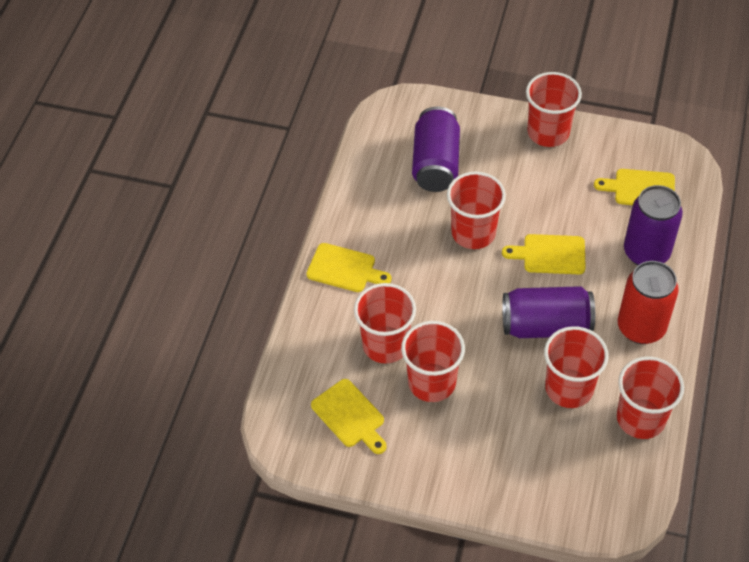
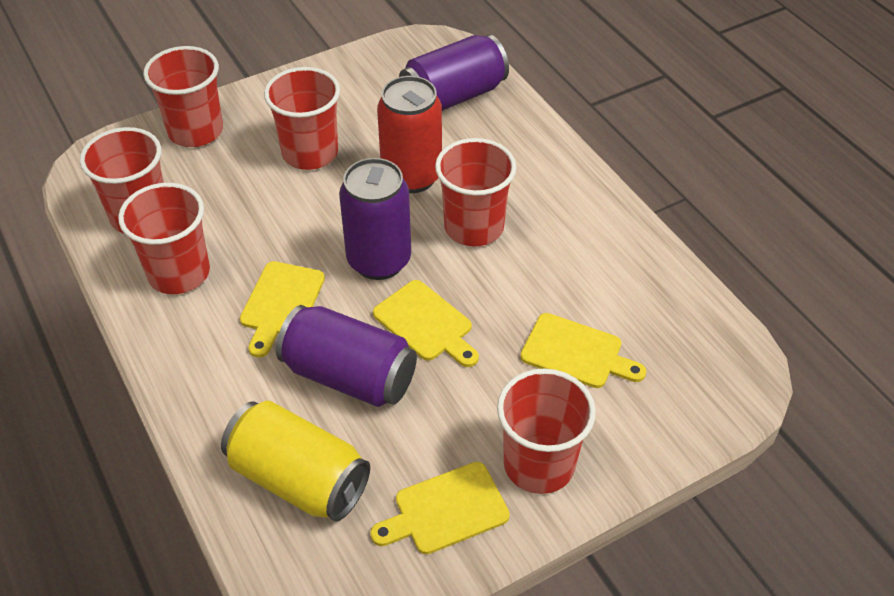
yellow can: none = 0 -> [221,401,370,522] = 1

